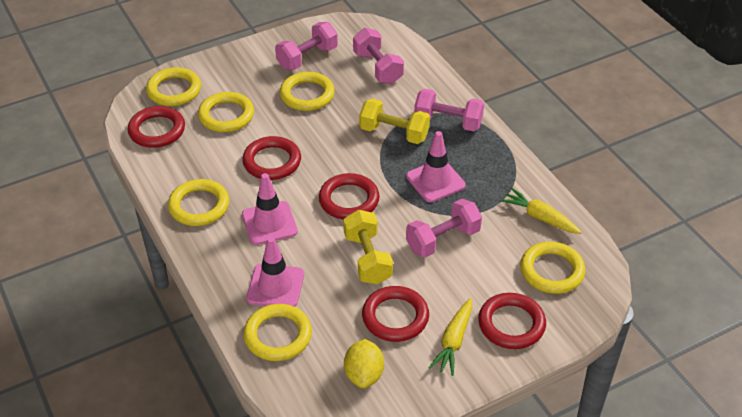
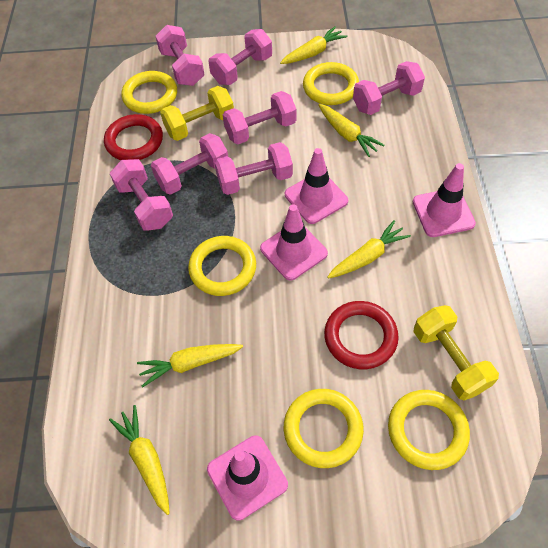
pink dumbbell: [275,22,338,70] [353,28,404,84] [406,199,482,258] [414,89,484,131] = 4 -> [110,159,173,231] [151,133,228,195] [155,25,204,86] [209,29,272,85] [214,142,293,195] [223,91,297,144] [353,61,425,115] = 7
pink traffic cone: [242,173,298,245] [246,237,304,307] [406,131,466,202] = 3 -> [207,435,288,521] [260,204,328,281] [285,148,348,224] [413,163,476,237] = 4
red ring: [128,106,185,148] [242,136,301,180] [319,173,380,219] [362,286,429,342] [478,293,546,349] = 5 -> [104,114,163,160] [324,301,399,369] = 2
yellow carrot: [429,298,472,376] [500,187,581,234] = 2 -> [109,405,170,515] [137,344,243,387] [280,26,347,64] [318,104,385,157] [327,220,411,279] = 5
yellow lemon: [344,339,384,389] = 1 -> none = 0
yellow ring: [146,67,201,106] [168,179,229,226] [198,92,254,132] [243,304,312,361] [280,72,335,111] [520,242,586,294] = 6 -> [121,71,177,114] [188,236,256,296] [284,389,364,468] [303,62,359,105] [388,390,470,470] = 5

